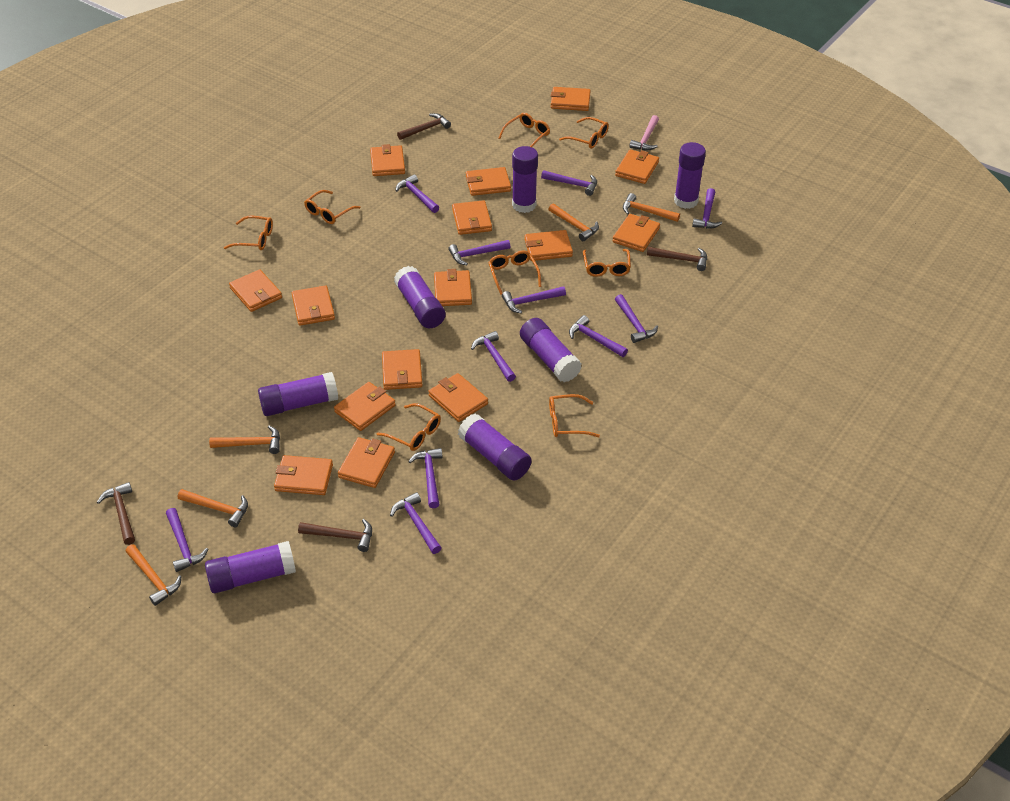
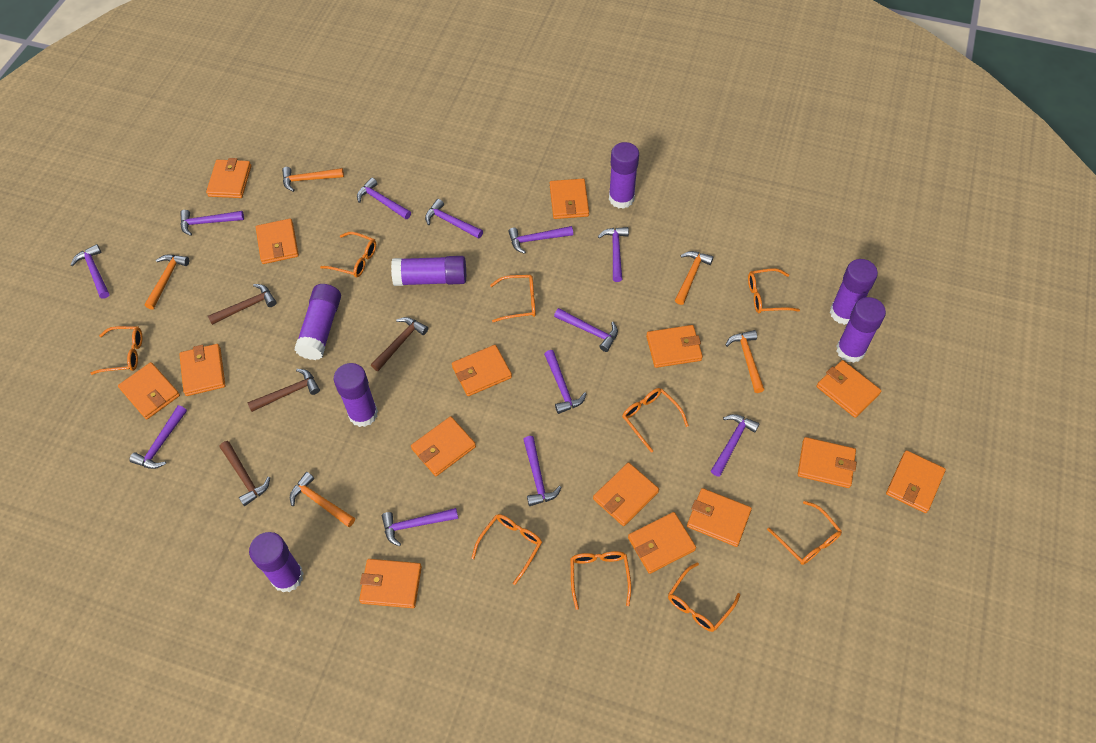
orange glasses: [224,216,273,250] [304,190,360,224] [377,403,441,451] [488,250,541,295] [499,113,550,147] [549,394,600,437] [559,117,609,149] [583,249,631,277] = 8 -> [90,326,143,375] [320,232,376,278] [471,514,542,585] [490,275,536,322] [571,551,631,610] [622,388,689,453] [668,562,740,632] [748,268,800,313] [767,501,842,565] = 9
pink hammer: [629,115,659,150] = 1 -> none = 0
purple hammer: [166,508,208,572] [390,492,442,554] [396,174,439,213] [408,448,443,508] [448,240,511,265] [471,331,516,382] [502,286,566,313] [541,170,597,196] [569,315,628,357] [615,294,658,343] [692,188,722,229] = 11 -> [71,244,109,299] [129,405,187,469] [180,210,244,236] [357,178,411,219] [382,508,458,546] [425,199,483,239] [508,226,573,254] [523,436,562,506] [544,350,586,414] [554,308,618,352] [598,227,629,282] [711,414,760,477] = 12

